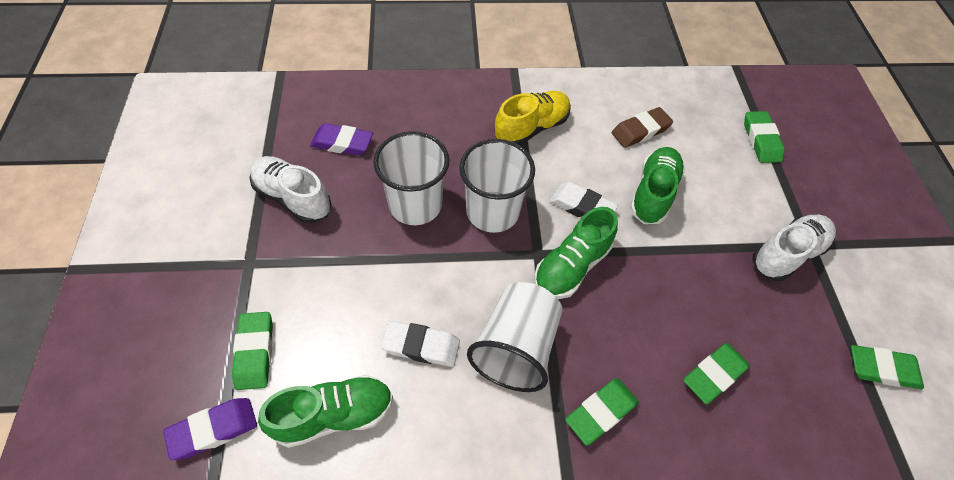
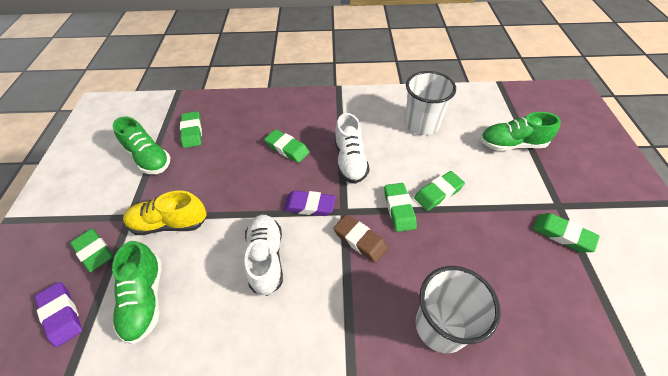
green eraser: [232,312,273,390] [565,378,639,446] [683,343,750,404] [744,111,785,163] [851,345,924,389] = 5 -> [70,229,113,272] [180,111,202,148] [264,129,310,163] [384,183,417,232] [414,171,465,211] [533,213,600,252] = 6
white cup: [373,131,450,225] [459,139,535,233] [467,282,562,392] = 3 -> [405,71,456,135] [416,266,501,353] = 2
white eraser: [381,321,460,367] [549,182,618,218] = 2 -> none = 0

